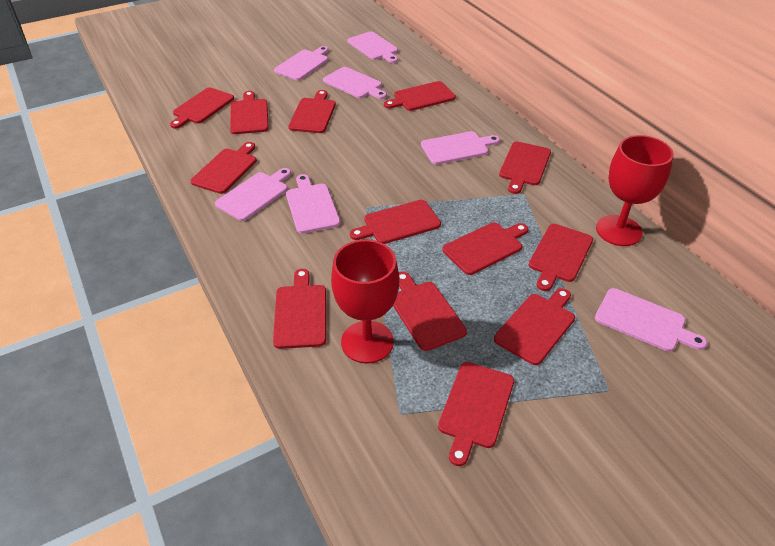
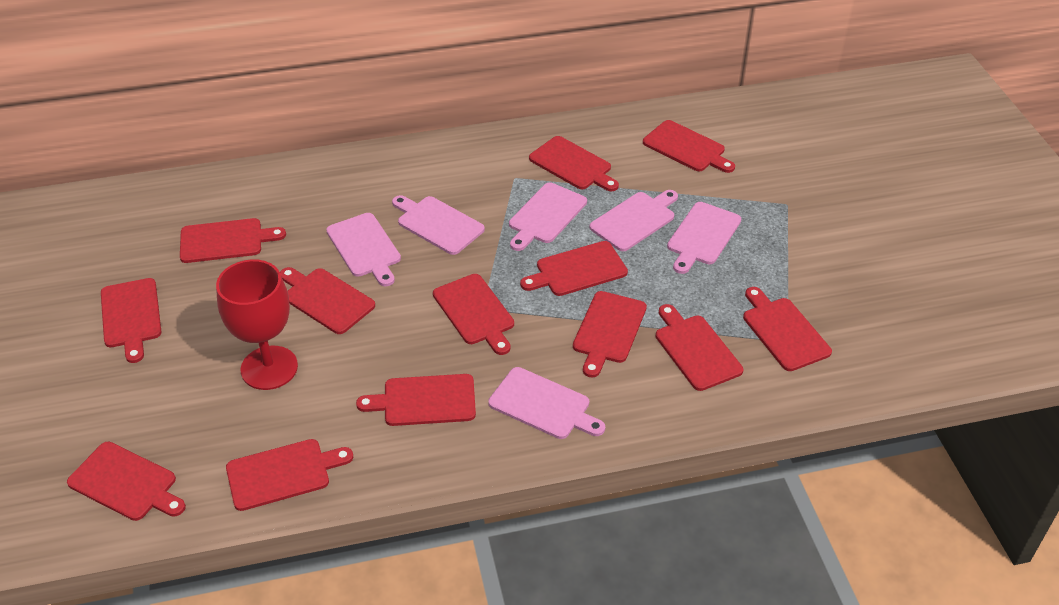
pink cutting board: [215,168,291,221] [274,46,329,80] [286,174,340,234] [323,67,387,99] [348,31,398,63] [421,131,500,165] [595,288,707,351] = 7 -> [326,213,401,286] [392,195,485,255] [488,367,605,439] [509,182,587,251] [589,190,678,251] [667,202,741,274] = 6
red goblet: [331,240,399,364] [596,135,674,246] = 2 -> [216,259,298,390] = 1

